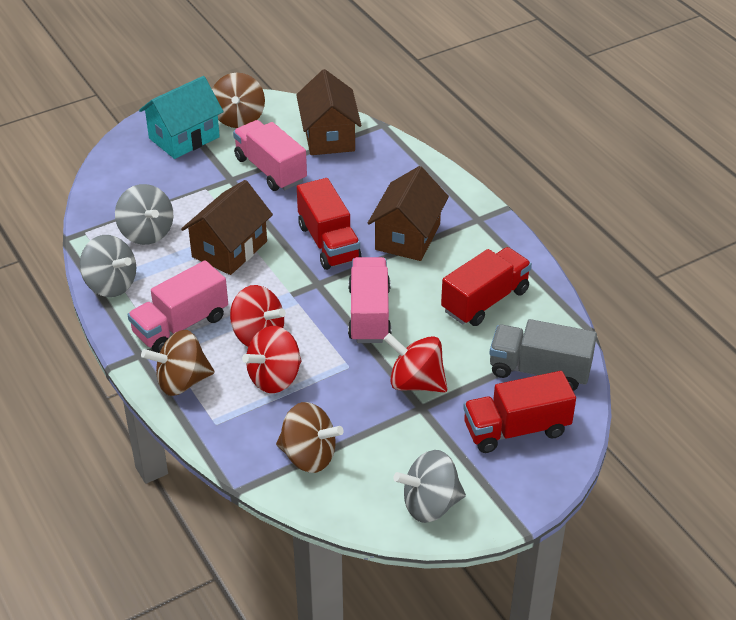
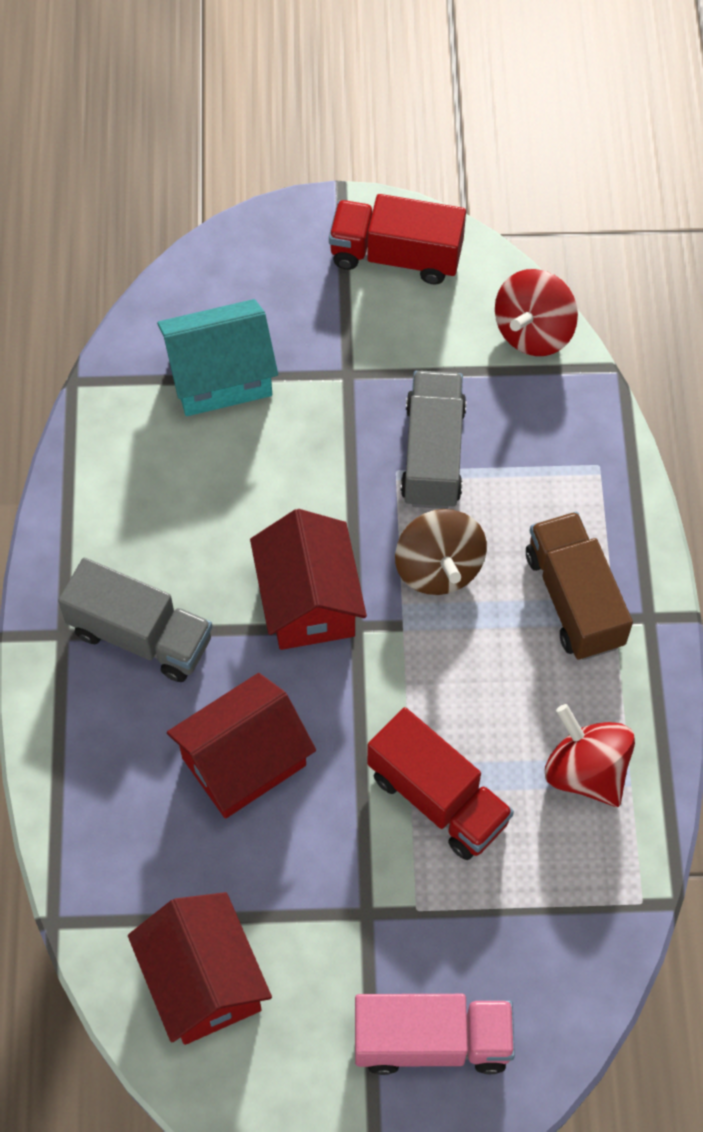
brown house: [181,180,273,275] [296,69,362,155] [368,166,449,261] = 3 -> none = 0
brown spinning top: [141,330,214,396] [212,73,265,128] [276,402,344,473] = 3 -> [395,509,487,595] = 1
brown truck: none = 0 -> [526,512,633,660] = 1
grey spinning top: [80,235,136,297] [115,184,173,245] [393,450,466,523] = 3 -> none = 0
grey truck: [489,319,597,391] = 1 -> [58,558,212,682] [400,371,467,509] = 2
pink truck: [128,260,228,353] [233,120,307,191] [348,257,391,343] = 3 -> [355,994,515,1075] = 1
red house: none = 0 -> [128,892,272,1045] [167,673,316,819] [250,509,367,650] = 3
red spinning top: [230,285,286,347] [242,326,302,393] [384,333,447,393] = 3 -> [495,269,578,356] [545,704,635,807] = 2
red truck: [297,178,361,270] [441,247,532,326] [463,371,576,453] = 3 -> [329,194,466,284] [367,707,514,860] = 2

